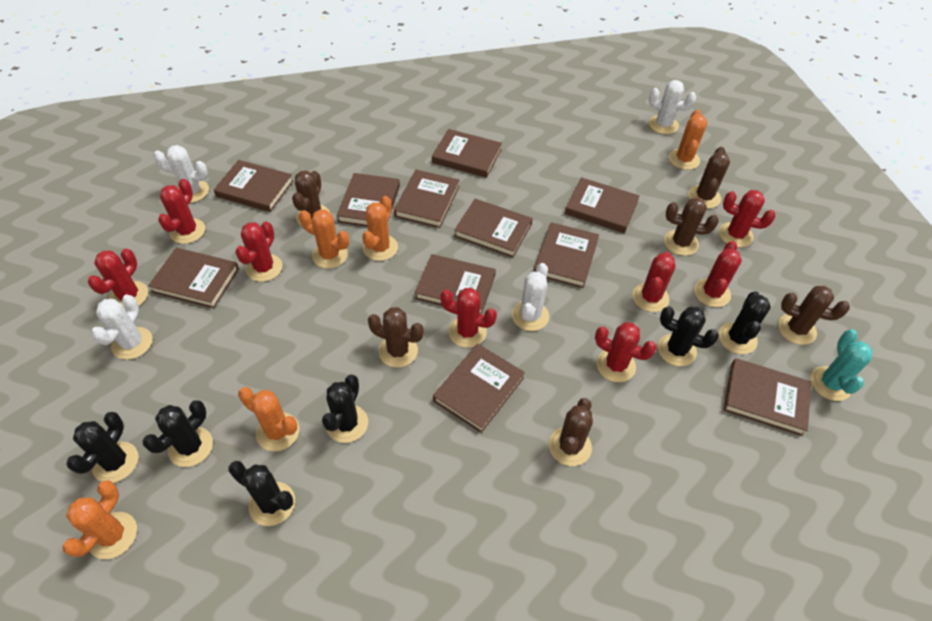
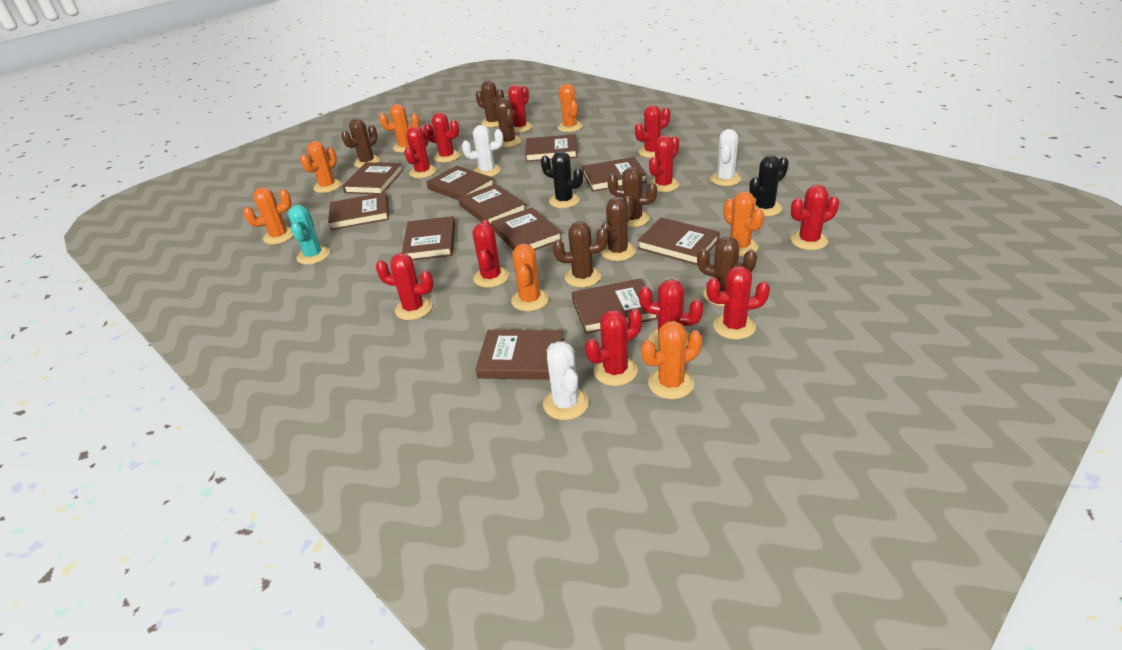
black cactus: [66,412,139,483] [142,400,213,467] [228,461,295,526] [322,375,368,443] [658,306,719,366] [719,291,771,354] = 6 -> [541,151,583,208] [749,155,789,216] = 2
brown cactus: [292,171,330,227] [368,307,424,367] [549,398,593,466] [664,198,719,256] [688,147,730,208] [778,286,850,345] = 6 -> [341,118,380,168] [476,81,504,127] [496,98,521,147] [553,221,608,287] [601,196,636,261] [607,167,657,227] [697,236,757,306] = 7
orange cactus: [62,480,137,559] [238,387,299,451] [299,210,349,268] [362,196,398,261] [669,110,707,170] = 5 -> [243,187,294,244] [300,141,342,193] [379,104,420,152] [511,244,549,311] [557,84,583,132] [641,321,702,399] [724,191,764,256] = 7
red cactus: [88,248,148,309] [158,179,205,244] [235,221,282,282] [440,288,497,348] [595,322,657,382] [632,252,676,312] [694,241,742,307] [719,190,776,247] = 8 -> [376,253,434,320] [404,126,437,178] [425,112,460,162] [472,220,509,288] [508,85,532,133] [585,309,642,386] [635,105,670,158] [639,279,703,350] [648,135,679,192] [706,266,770,340] [791,185,839,250] = 11
white cactus: [91,295,153,360] [153,145,209,203] [512,263,549,331] [649,80,696,134] = 4 -> [462,125,503,177] [543,341,589,420] [710,129,741,186] = 3

